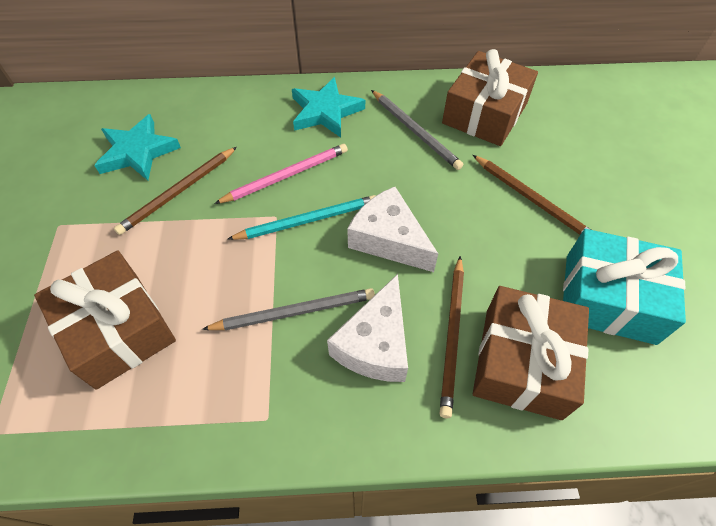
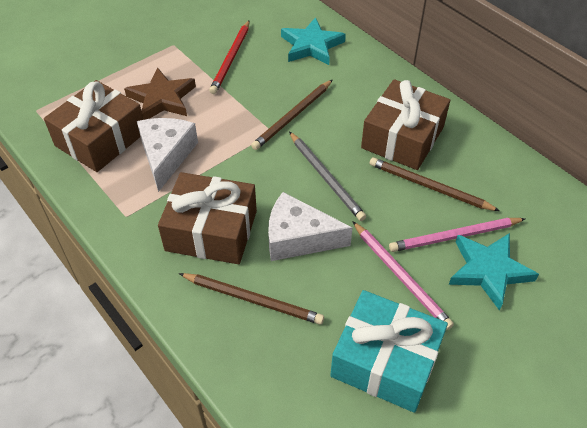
brown star: none = 0 -> [124,67,196,120] = 1
grey pencil: [202,288,375,330] [371,90,463,170] = 2 -> [289,132,366,221] = 1
pink pencil: [214,144,348,204] = 1 -> [352,221,454,330] [389,218,525,252] = 2
red pencil: none = 0 -> [209,21,249,94] = 1
turquoise pencil: [228,195,376,240] = 1 -> none = 0

